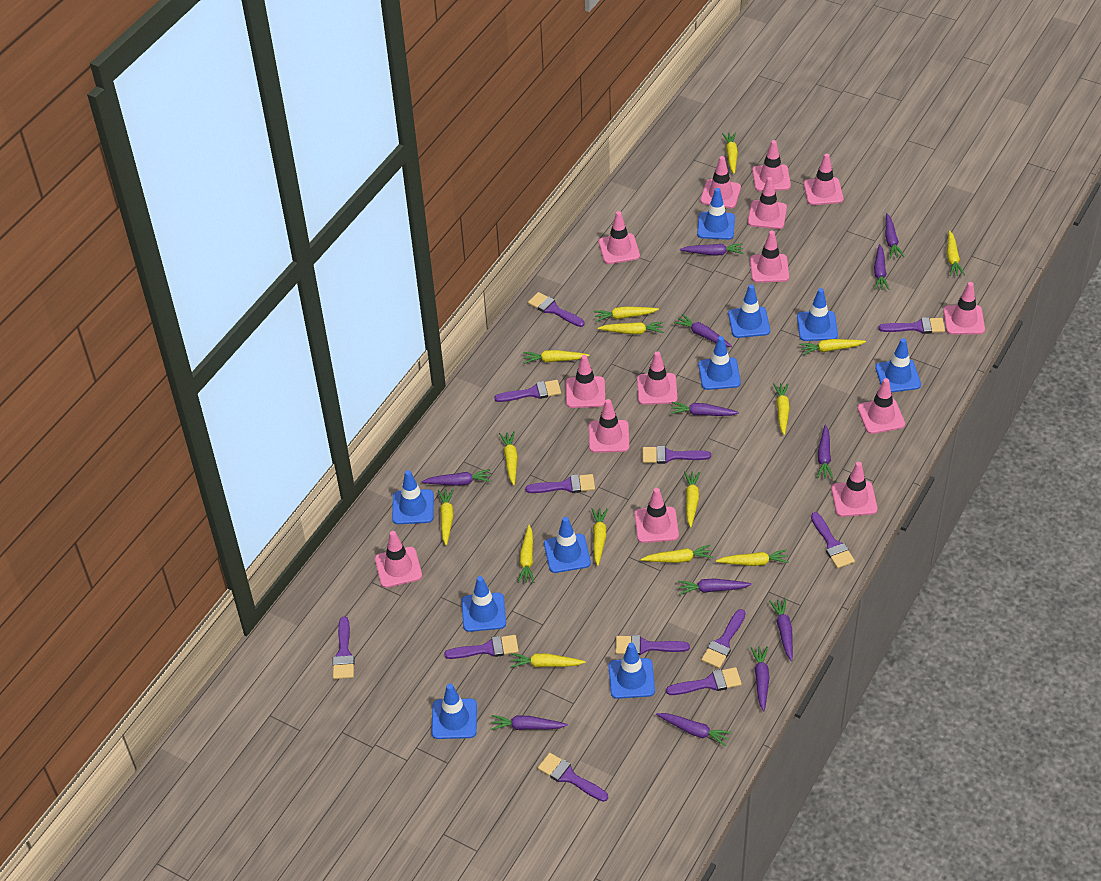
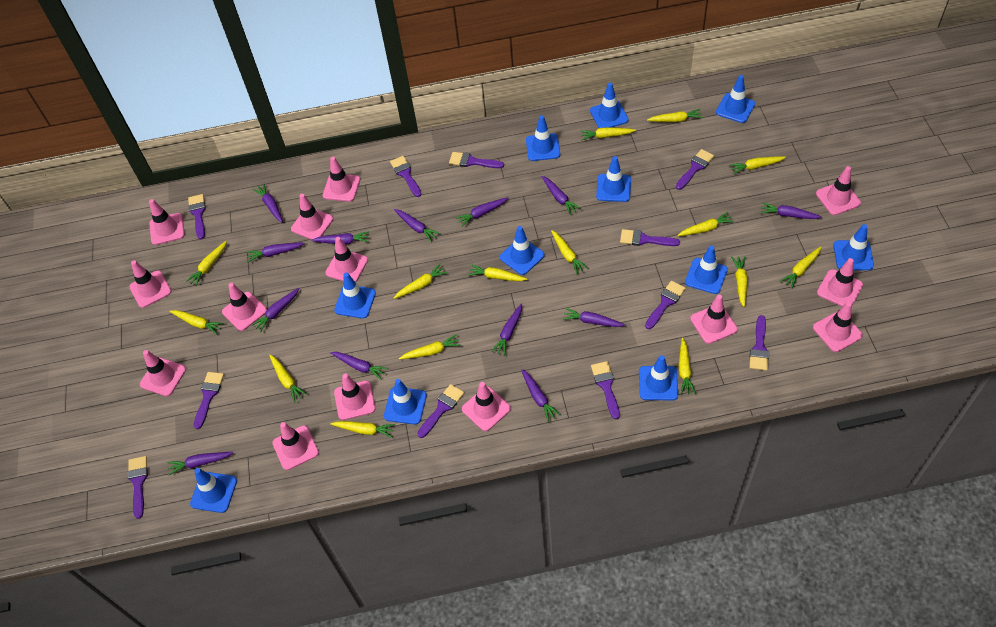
blue traffic cone: [392,470,434,524] [432,684,477,739] [462,576,506,632] [544,517,591,573] [608,643,655,699] [697,188,735,240] [698,336,741,390] [728,284,770,338] [797,288,838,341] [875,338,921,393] = 10 -> [190,468,237,513] [334,273,376,319] [384,379,427,425] [500,226,545,275] [526,115,560,161] [590,83,629,128] [596,156,631,202] [639,355,678,400] [685,245,728,294] [716,75,755,123] [833,224,874,270] = 11
purple brush: [333,617,355,679] [444,635,519,659] [494,380,561,402] [525,474,595,493] [528,292,585,327] [538,753,608,802] [615,635,690,655] [643,446,711,464] [666,667,742,695] [701,609,746,668] [811,512,855,568] [879,317,945,334] = 12 -> [128,456,148,519] [188,194,206,239] [194,372,224,429] [390,156,422,197] [417,384,464,438] [449,152,504,168] [591,361,620,420] [620,229,680,246] [645,281,686,329] [676,149,714,190] [749,315,769,371] = 11
purple carrot: [422,469,491,486] [490,715,568,730] [656,713,732,746] [671,402,739,416] [674,314,732,347] [678,579,752,595] [680,243,743,256] [750,647,769,712] [769,599,793,661] [817,425,833,479] [874,244,890,290] [885,213,904,258] = 12 -> [167,452,233,475] [246,243,305,262] [251,288,299,332] [253,183,283,223] [311,231,369,244] [330,352,388,380] [394,209,440,242] [455,197,508,227] [492,303,522,356] [521,369,561,422] [541,176,581,215] [563,308,625,327] [761,202,822,219] = 13

